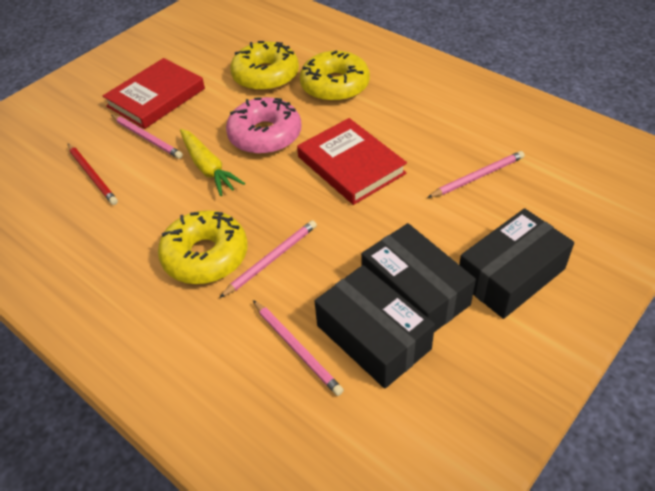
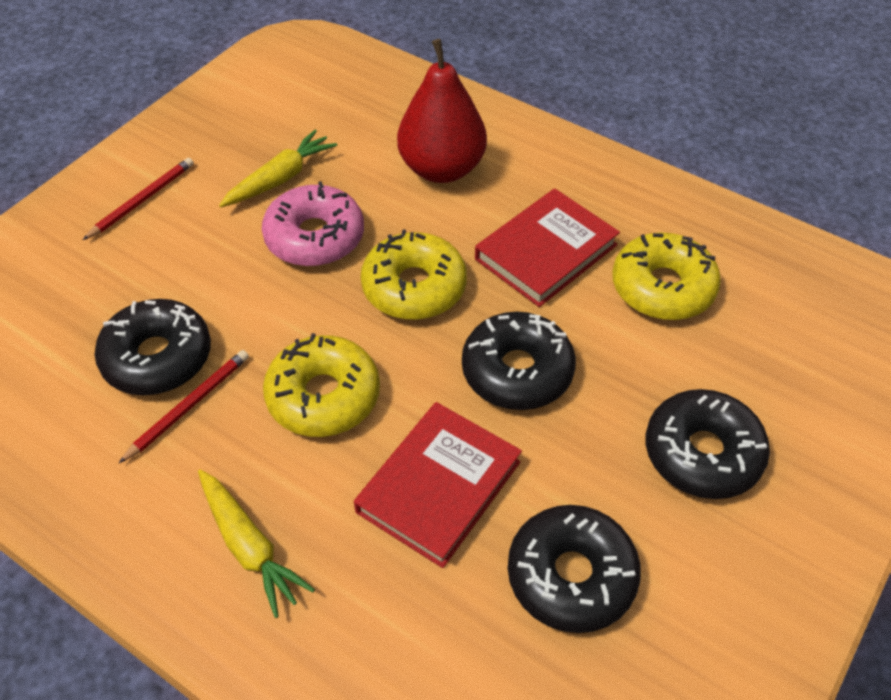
black box: [315,265,435,389] [361,223,476,332] [459,208,574,319] = 3 -> none = 0
black donut: none = 0 -> [95,299,211,395] [462,312,576,410] [508,505,641,633] [646,389,770,499] = 4
pink pencil: [111,115,183,159] [219,220,317,298] [253,300,344,396] [427,151,525,198] = 4 -> none = 0
red pear: none = 0 -> [397,39,487,183] = 1
red pencil: [68,144,118,205] = 1 -> [83,158,194,240] [119,350,249,463] = 2
yellow carrot: [180,129,245,196] = 1 -> [198,469,315,618] [219,129,337,208] = 2

